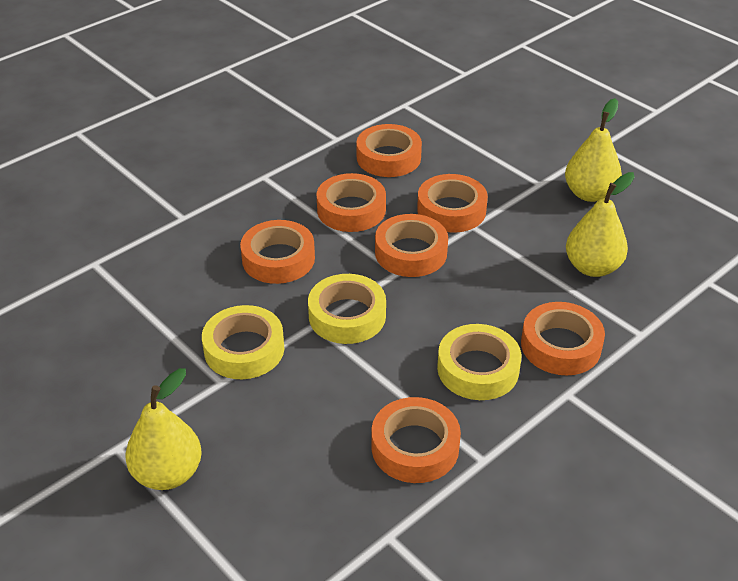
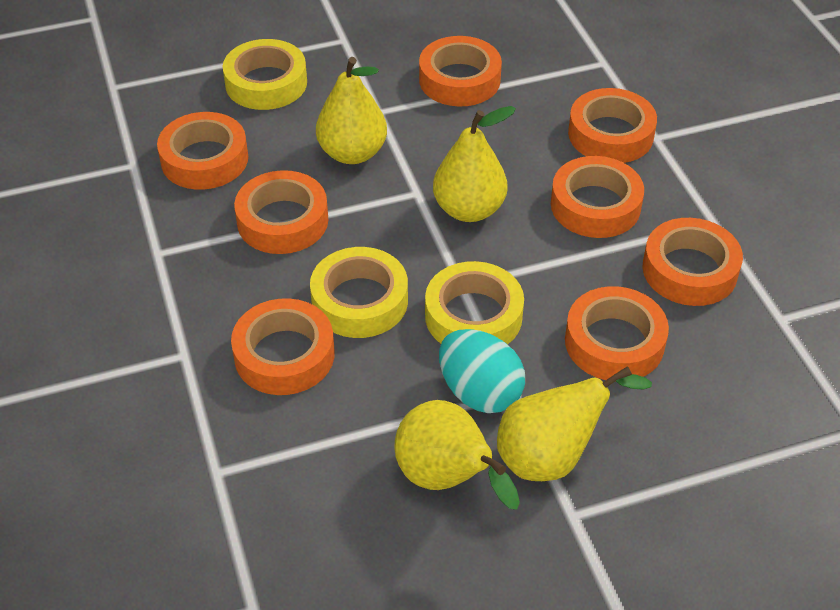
orange tape: [240,220,315,284] [316,173,386,232] [356,124,422,177] [371,397,461,483] [375,214,448,277] [417,174,488,233] [521,302,605,375] = 7 -> [157,112,248,190] [231,298,335,395] [234,170,328,254] [419,36,502,106] [551,156,644,238] [565,286,669,382] [568,88,657,163] [642,218,743,306] = 8
turquoise egg: none = 0 -> [439,329,525,413] = 1
yellow pear: [126,368,202,490] [565,98,622,202] [566,172,635,277] = 3 -> [316,57,387,164] [394,400,520,510] [433,106,516,222] [497,366,652,481] = 4

